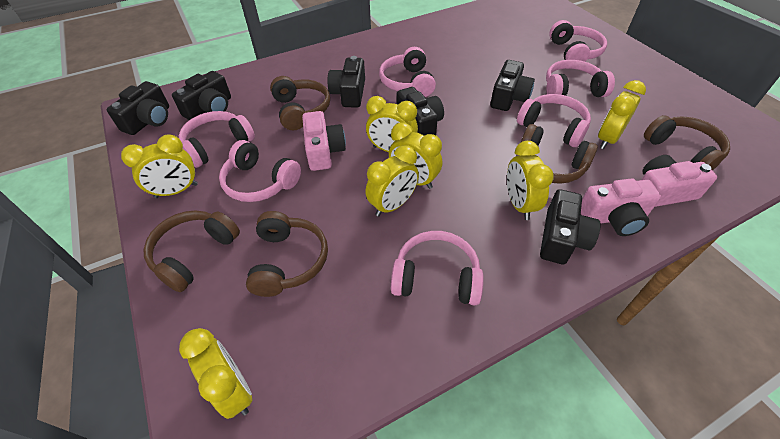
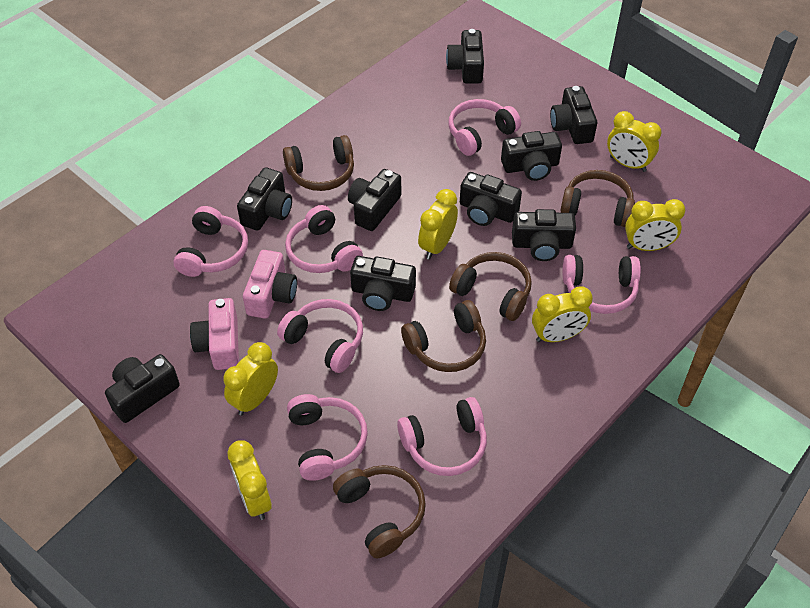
black camera: [107,81,169,135] [172,71,231,120] [327,56,365,108] [396,87,444,136] [490,60,535,111] [540,189,601,264] = 6 -> [105,354,180,423] [237,167,292,231] [348,169,401,231] [350,256,416,311] [446,29,484,84] [460,172,522,226] [501,131,562,181] [512,209,576,261] [550,86,597,144] = 9
pink camera: [302,111,346,171] [581,179,661,236] [641,155,717,207] = 3 -> [190,298,239,370] [243,250,297,319] = 2
yellow clock: [121,134,198,198] [179,328,252,419] [365,145,419,217] [366,96,418,152] [389,122,442,189] [507,141,554,220] [598,80,646,149] = 7 -> [223,342,278,416] [228,440,272,520] [418,189,458,260] [532,286,593,342] [607,111,661,172] [625,199,685,251] = 6

